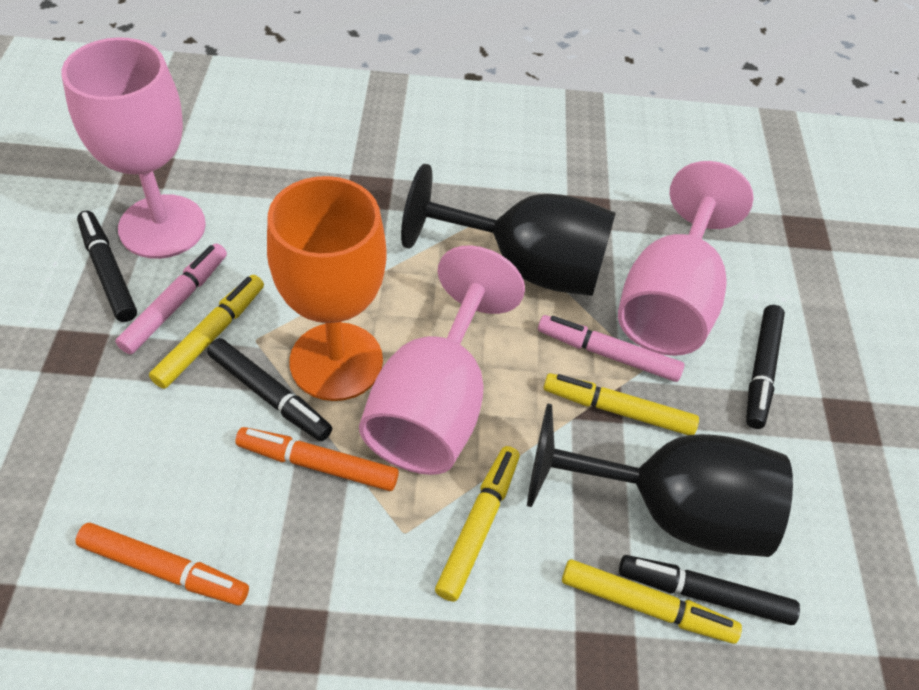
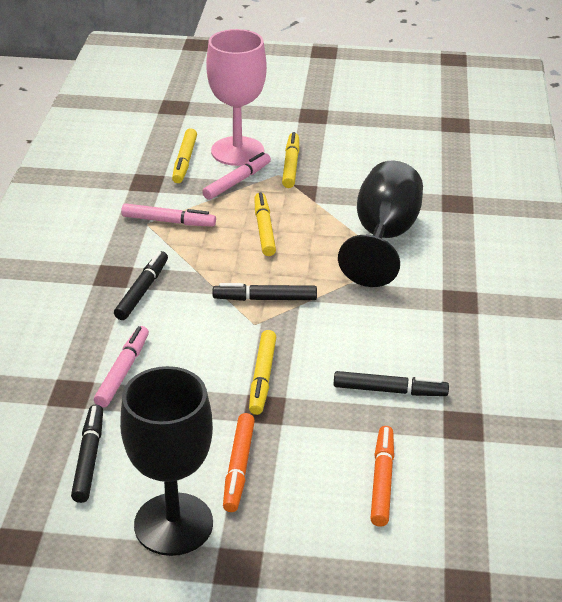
orange goblet: [267,176,387,401] = 1 -> none = 0
pink goblet: [62,37,206,259] [359,245,525,475] [618,161,754,356] = 3 -> [206,29,267,166] = 1
pink marker: [115,244,227,354] [538,315,684,382] = 2 -> [94,326,149,408] [121,203,216,227] [202,152,271,200] = 3

